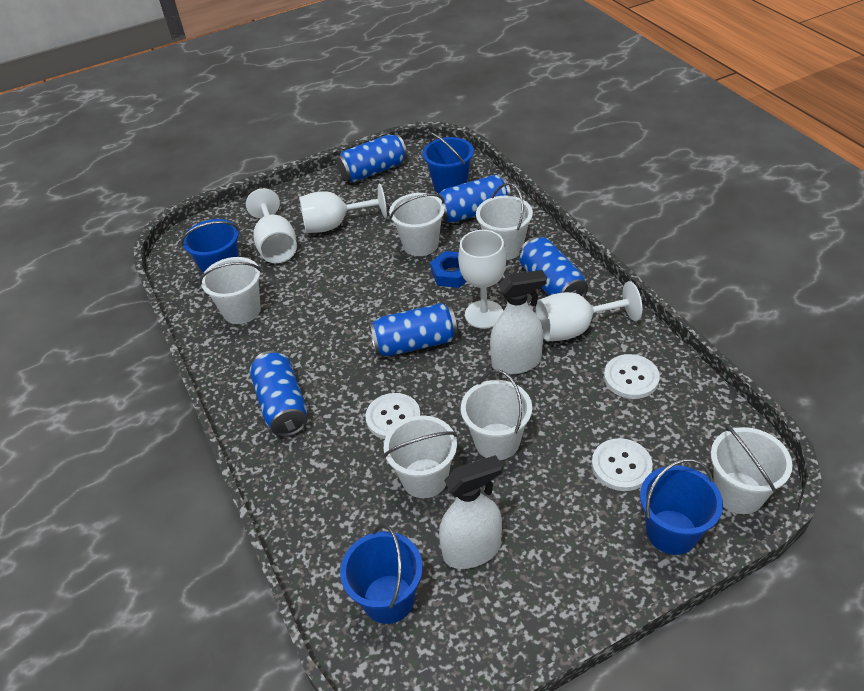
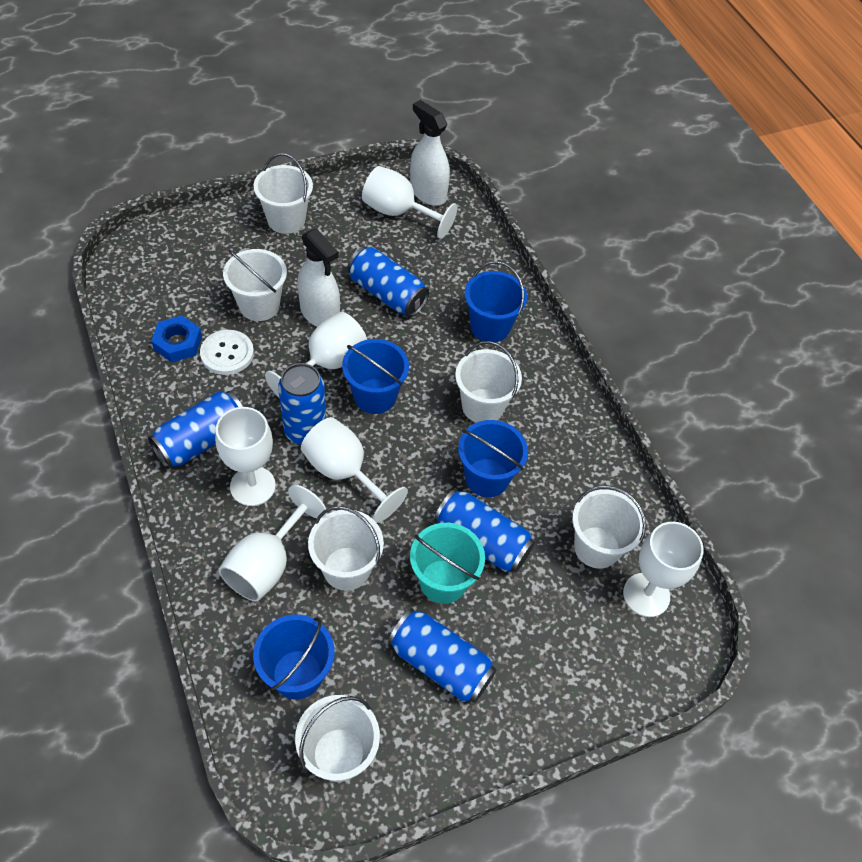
turquoise bucket: none = 0 -> [410,523,485,604] = 1
white button: [365,393,421,439] [592,438,653,491] [604,354,660,399] = 3 -> [200,330,254,375] = 1
white goblet: [246,188,297,263] [299,184,387,233] [458,230,506,329] [536,281,642,341] = 4 -> [215,407,276,506] [219,485,327,601] [265,312,367,397] [301,417,408,523] [362,166,457,239] [623,522,704,617] = 6

